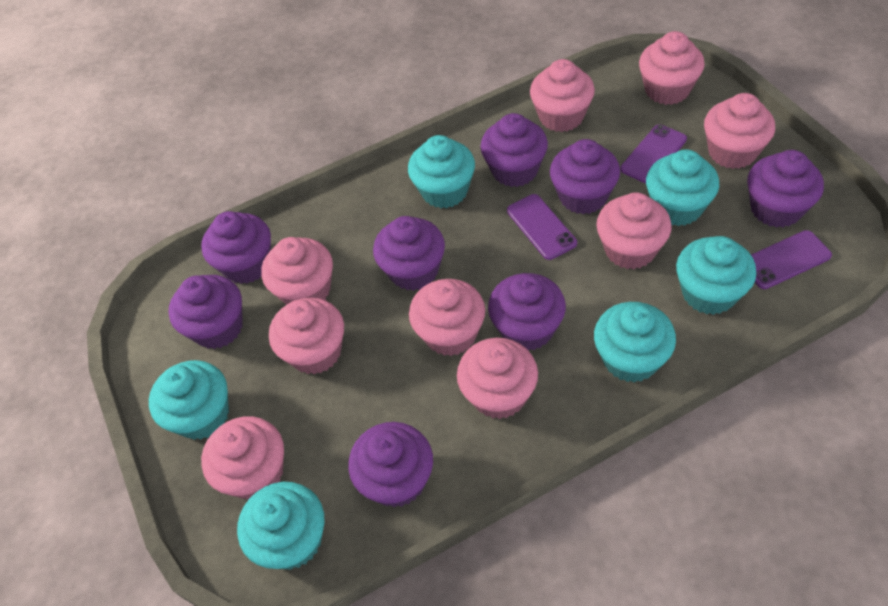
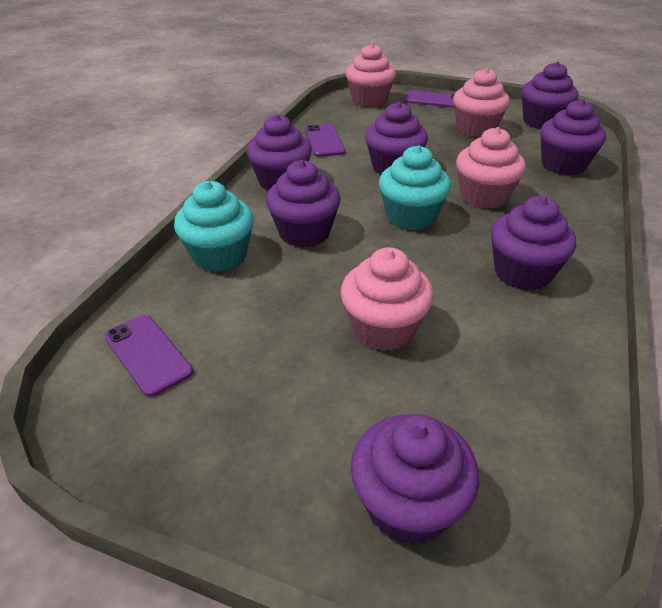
pink cupcake: [201,416,284,500] [261,237,333,305] [269,297,344,375] [409,279,485,356] [457,338,538,419] [530,59,595,132] [596,192,672,269] [639,31,705,105] [704,93,775,169] = 9 -> [341,247,434,351] [346,43,396,107] [453,68,510,137] [456,127,526,209] = 4
purple cupcake: [169,275,243,349] [201,211,271,284] [348,422,433,507] [373,216,445,291] [480,113,548,187] [488,273,566,351] [550,139,620,214] [747,150,824,228] = 8 -> [247,114,312,191] [266,160,341,247] [351,414,479,545] [365,102,428,175] [491,196,576,290] [522,62,578,129] [540,99,606,176] = 7
turquoise cupcake: [149,360,229,440] [237,482,324,570] [408,135,475,208] [594,302,676,383] [646,149,719,226] [676,236,756,315] = 6 -> [174,181,254,272] [379,145,451,230] = 2

